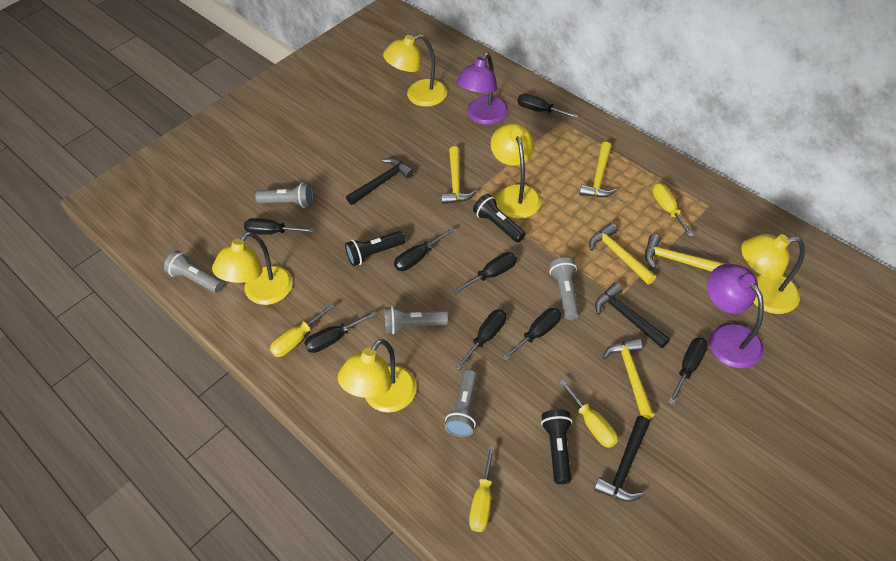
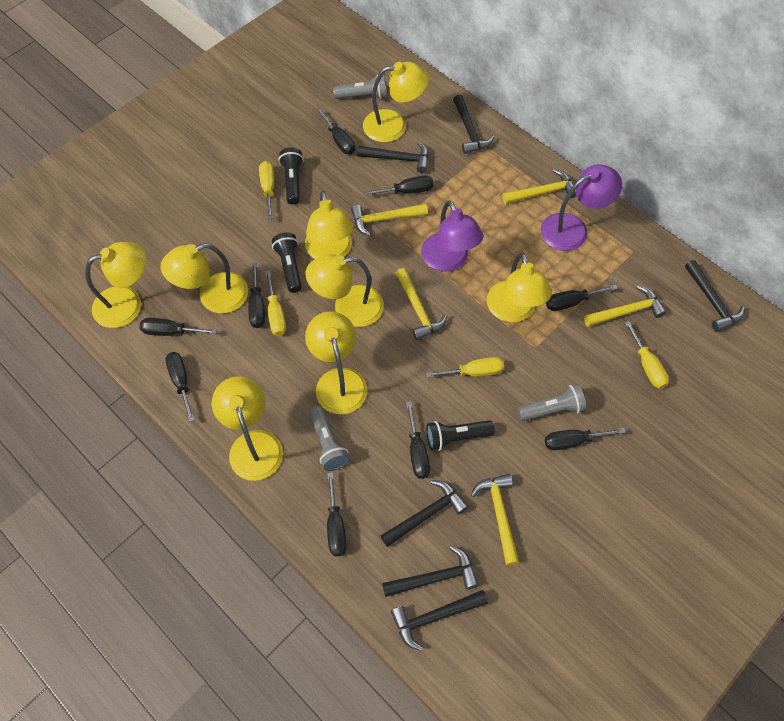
black hammer: [346,158,414,205] [594,416,650,502] [595,283,670,348] = 3 -> [357,142,429,173] [380,480,468,547] [382,545,479,597] [391,590,488,651] [453,95,494,154] [685,260,745,332] = 6
black screwdriver: [244,218,314,235] [304,311,377,353] [394,228,454,271] [452,252,517,294] [456,309,506,370] [502,308,561,361] [517,94,578,118] [668,338,708,405] = 8 -> [140,318,217,336] [165,352,194,422] [248,262,265,328] [316,107,355,154] [327,472,347,556] [364,175,433,196] [406,402,430,479] [545,428,626,450] [546,285,618,311] = 9
grey flashlight: [164,251,223,293] [255,183,313,208] [385,306,448,334] [445,370,478,437] [549,257,579,320] = 5 -> [309,406,350,471] [333,74,387,99] [518,384,586,421] = 3
yellow lamp: [212,232,293,305] [338,339,417,413] [383,34,447,107] [491,123,541,219] [741,234,805,314] = 5 -> [85,242,146,328] [161,243,248,313] [212,376,283,481] [305,191,353,259] [305,254,384,327] [305,311,367,414] [363,62,429,142] [487,253,552,322] = 8

